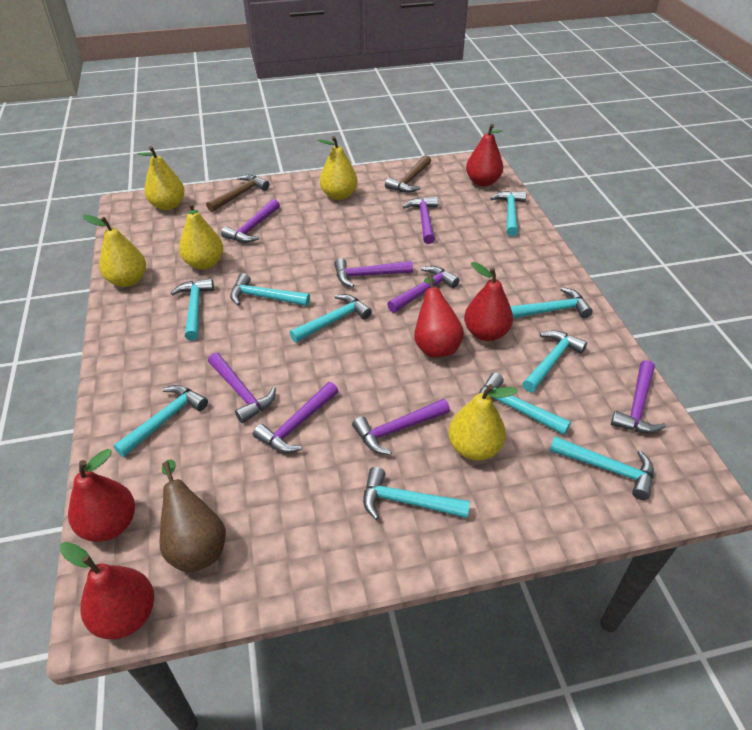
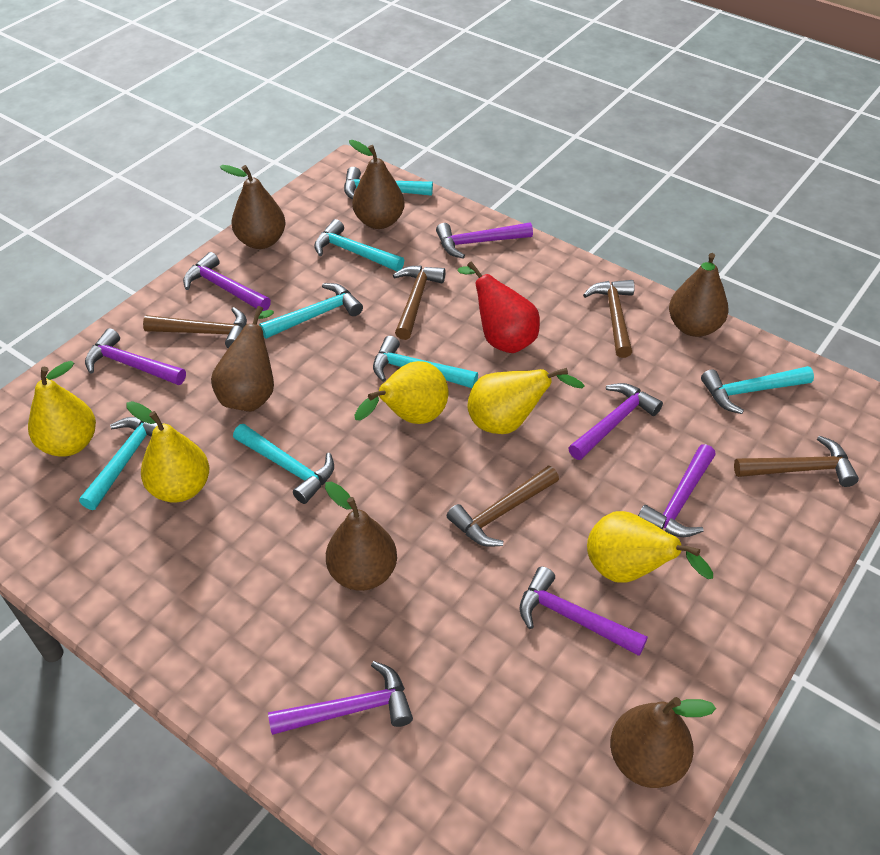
brown hammer: [206,175,269,212] [385,155,431,192] = 2 -> [143,307,247,348] [393,266,446,340] [447,466,559,547] [583,280,635,358] [734,435,859,487] = 5
brown pear: [160,459,226,573] = 1 -> [211,306,274,412] [220,165,286,249] [325,482,397,591] [349,140,405,229] [610,697,716,788] [669,253,728,337] = 6
purple hammer: [208,353,276,423] [221,199,280,243] [253,382,338,453] [334,258,413,288] [352,399,450,455] [387,266,460,313] [403,196,438,244] [611,360,666,433] = 8 -> [85,328,186,385] [183,252,271,311] [268,661,413,735] [436,223,533,258] [519,567,648,656] [568,383,663,460] [638,444,716,537] = 7
red pear: [59,542,154,639] [68,449,135,542] [414,274,464,358] [464,262,513,341] [466,124,503,187] = 5 -> [457,261,540,353] = 1
turquoise hammer: [113,385,208,457] [171,278,214,341] [230,273,310,306] [290,294,372,343] [363,467,470,520] [478,373,571,435] [490,191,526,236] [510,287,593,319] [522,330,587,392] [549,436,654,500] = 10 -> [79,417,169,510] [233,424,334,504] [259,283,363,339] [314,219,404,272] [344,167,433,200] [373,336,478,388] [701,366,814,414] = 7

